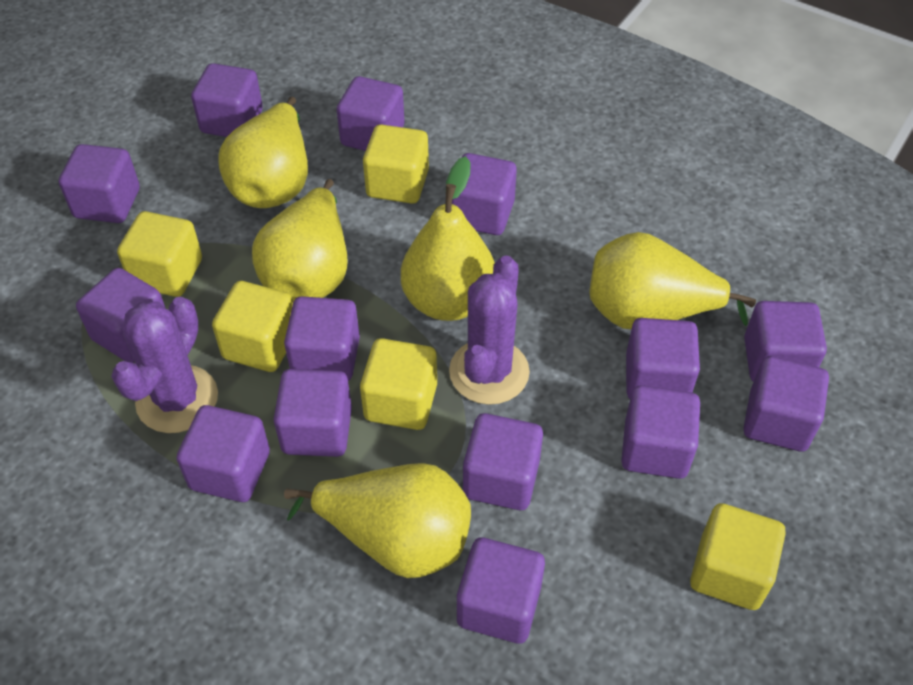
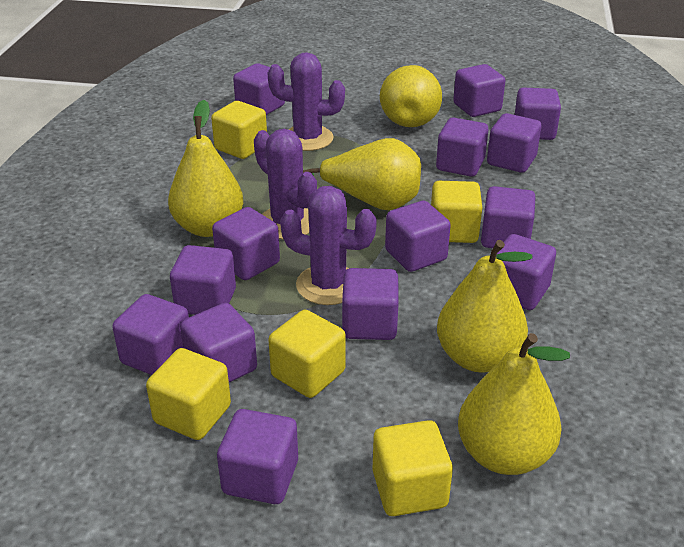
purple cactus: [111,297,218,433] [449,255,530,405] = 2 -> [254,129,317,239] [268,52,345,151] [280,186,377,305] = 3

